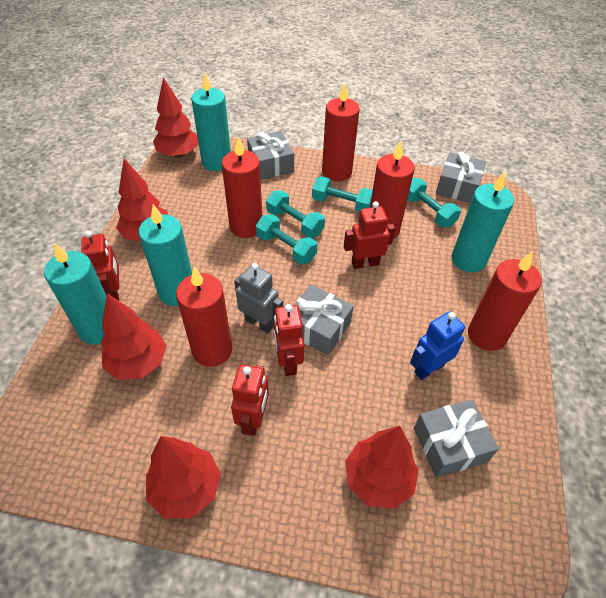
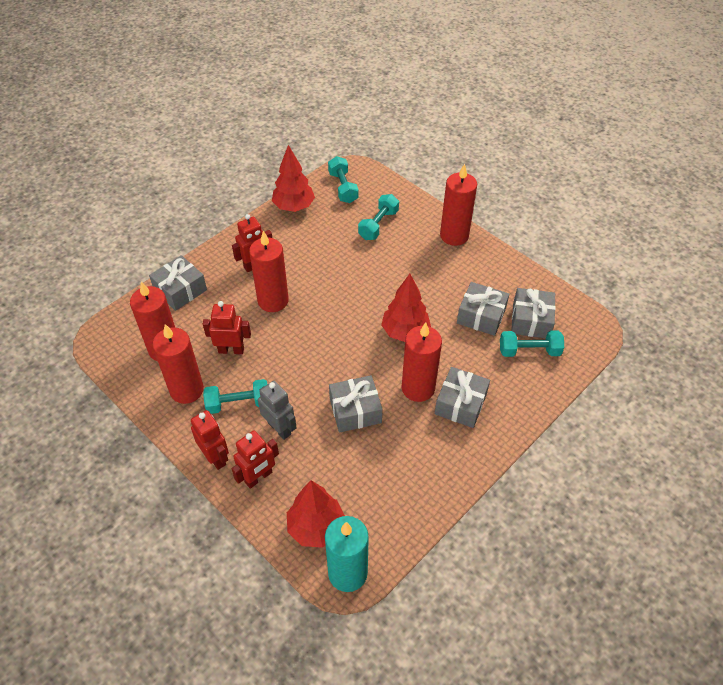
blue robot: [410,311,465,380] = 1 -> none = 0
grey gift: [247,131,294,180] [294,285,354,355] [414,399,499,478] [436,152,486,203] = 4 -> [149,255,207,311] [329,375,383,433] [435,367,490,428] [457,282,509,336] [511,288,556,338] = 5
red tree: [101,293,166,380] [116,158,168,241] [146,436,221,519] [153,77,198,158] [345,426,418,509] = 5 -> [272,145,315,212] [287,480,345,548] [381,274,431,342] = 3
turquoise candle: [44,243,107,345] [139,204,192,306] [191,72,231,171] [452,172,514,273] = 4 -> [325,516,369,592] = 1

